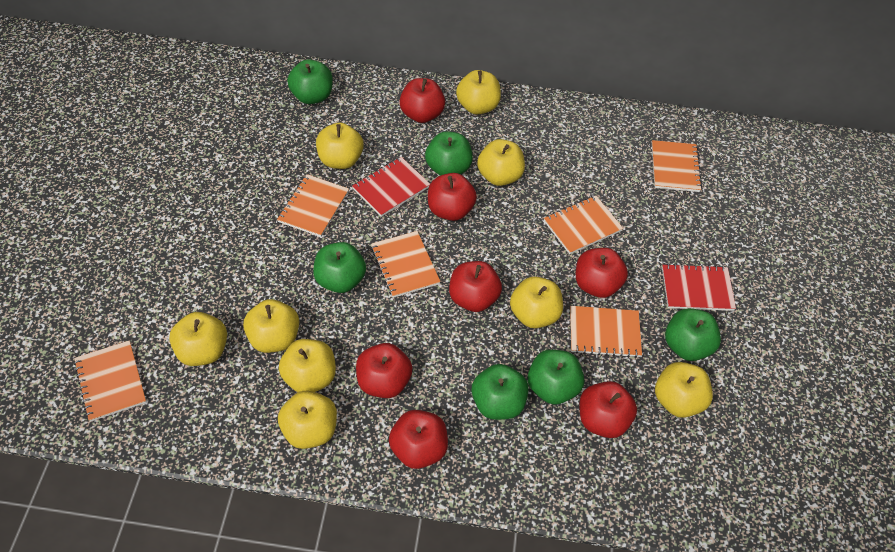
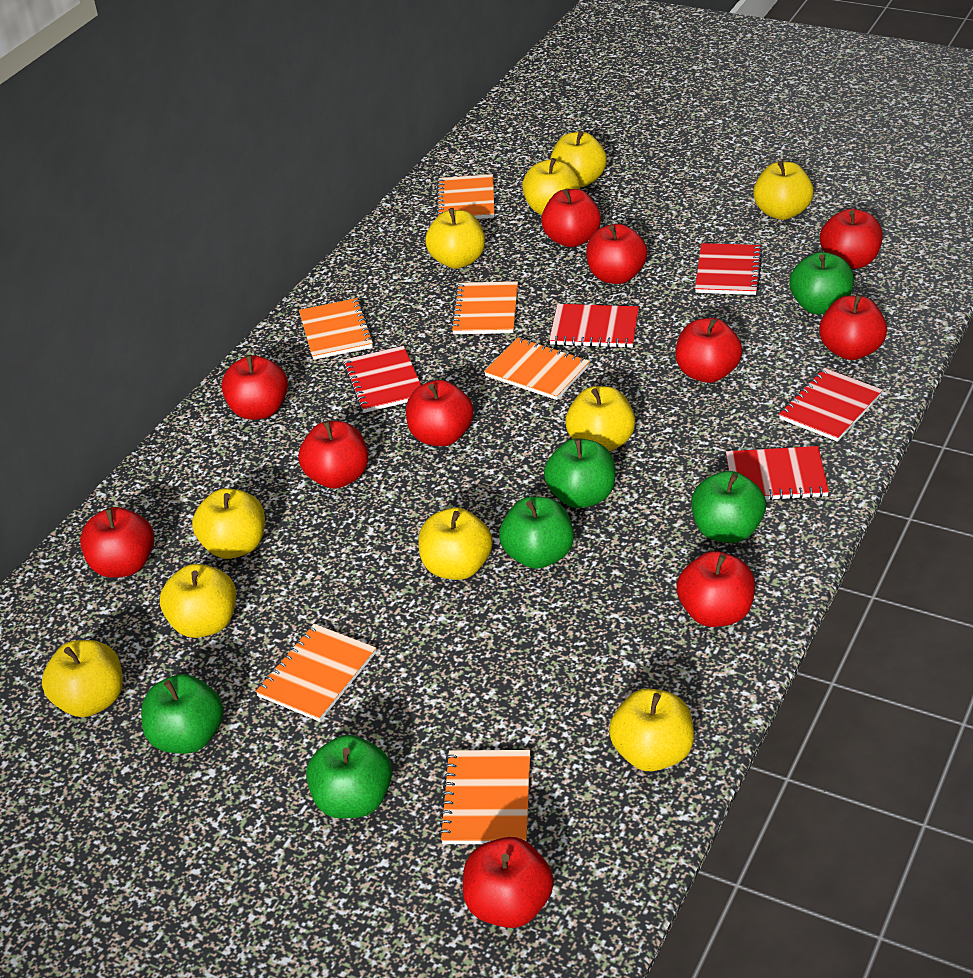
red apple: [356,343,413,398] [389,410,448,469] [400,78,445,123] [428,173,477,221] [449,261,502,312] [576,248,628,298] [579,381,637,438] = 7 -> [80,507,154,578] [221,355,288,420] [299,421,368,489] [406,380,474,446] [463,837,554,928] [541,189,601,247] [586,224,647,284] [675,318,742,383] [677,551,755,627] [819,294,887,360] [820,209,883,269] = 11
red notebook: [352,157,430,217] [662,264,736,311] = 2 -> [343,346,421,413] [549,304,639,348] [695,243,763,295] [726,446,829,500] [779,368,883,442] = 5
yellow apple: [169,312,227,366] [243,299,299,353] [278,391,337,449] [279,339,336,392] [316,122,364,169] [456,70,501,114] [477,139,525,186] [510,277,563,328] [655,362,713,418] = 9 -> [42,640,123,717] [160,564,236,638] [192,488,265,559] [418,507,493,580] [425,208,485,269] [522,158,580,215] [551,131,607,188] [565,386,635,451] [609,688,694,771] [753,161,814,220] = 10

